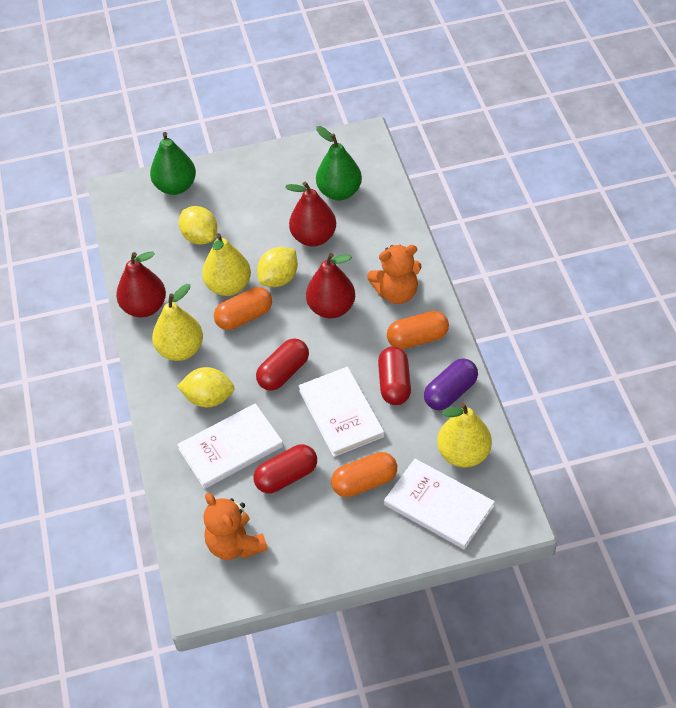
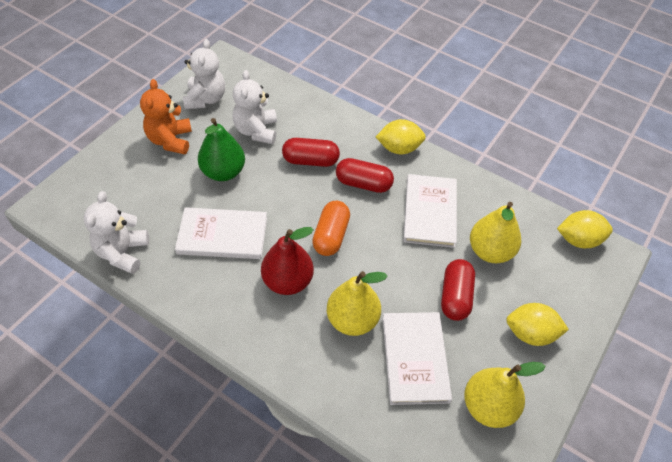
green pear: [150,132,196,195] [316,126,362,200] = 2 -> [198,118,245,181] = 1
orange capsule: [214,287,272,330] [331,452,397,497] [387,311,449,349] = 3 -> [312,201,350,256] = 1
orange teddy bear: [204,493,268,560] [367,245,422,304] = 2 -> [140,79,192,154] = 1
purple capsule: [424,358,478,410] = 1 -> none = 0
red pear: [116,252,166,317] [285,182,336,247] [306,253,355,318] = 3 -> [261,227,314,295] = 1
white teddy bear: none = 0 -> [84,191,149,274] [183,39,225,109] [233,70,277,144] = 3

